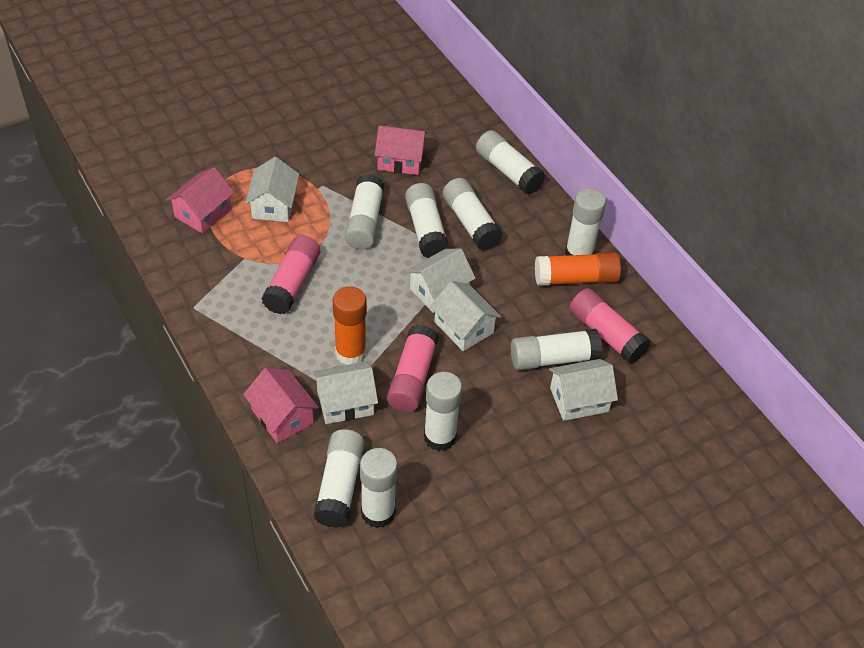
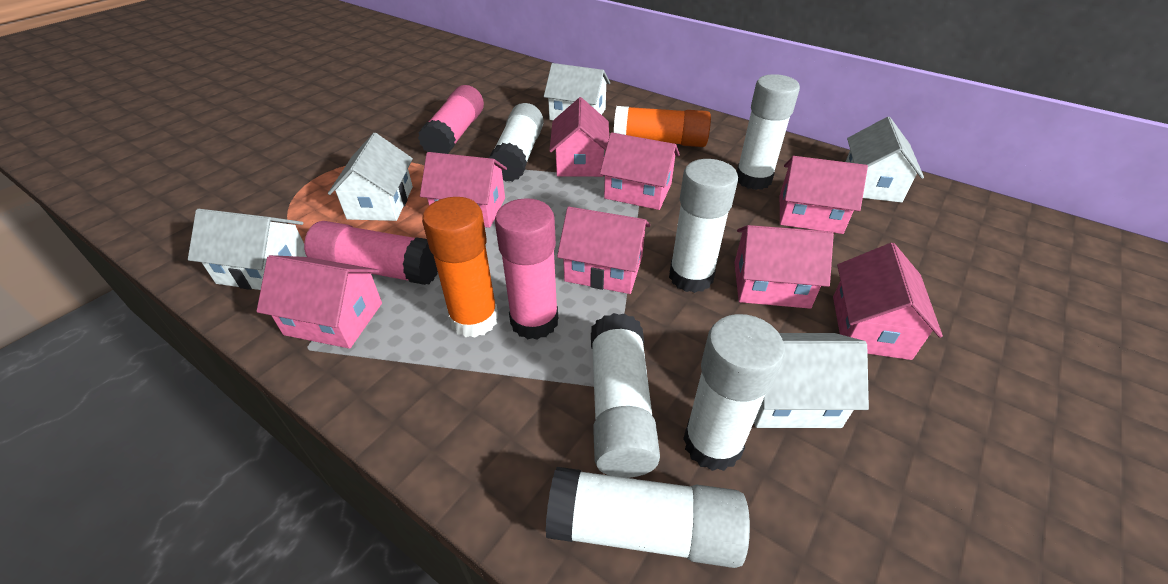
pink house: [166,168,234,233] [243,368,319,444] [375,125,427,175] = 3 -> [256,255,382,349] [420,152,507,228] [549,97,609,177] [557,207,650,294] [600,133,680,210] [734,225,834,309] [780,156,868,234] [833,243,943,360] = 8
white glue stick: [313,429,364,528] [345,174,384,250] [360,448,398,528] [405,183,449,259] [424,372,462,451] [443,178,503,251] [476,130,545,195] [511,329,602,370] [565,188,606,256] = 9 -> [489,103,544,182] [545,467,750,568] [591,313,660,478] [669,159,738,293] [683,314,785,471] [737,74,800,190] = 6

